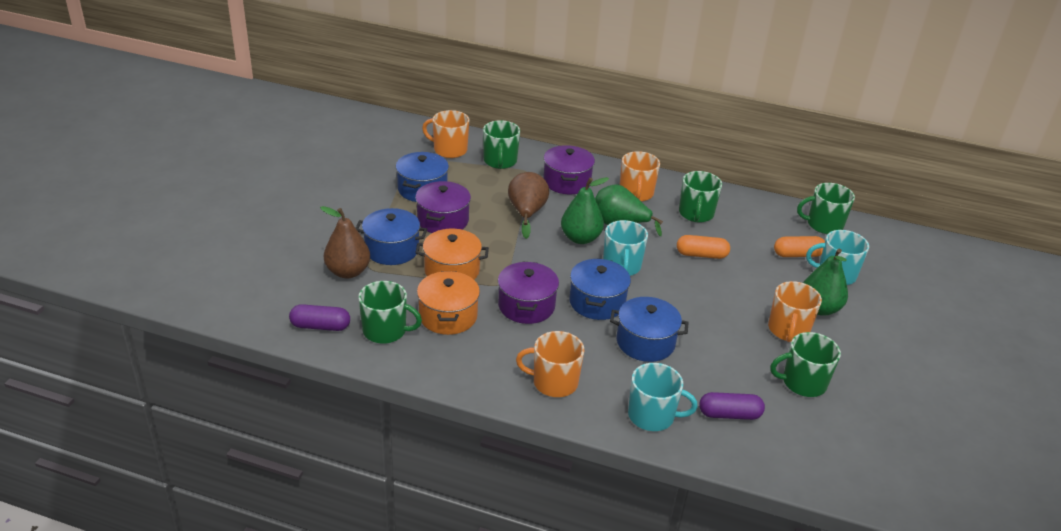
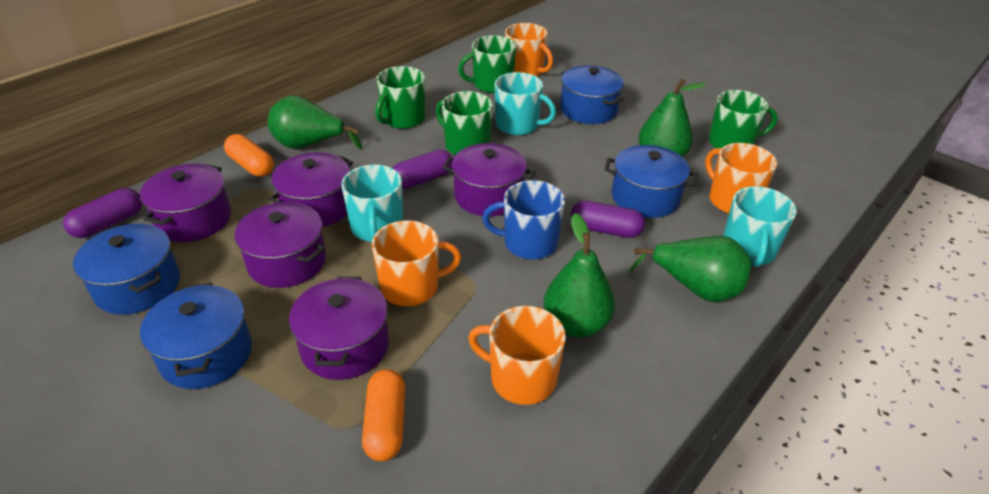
blue mug: none = 0 -> [482,180,565,259] = 1
brown pear: [320,206,370,279] [508,172,549,239] = 2 -> none = 0
green mug: [359,281,422,344] [483,120,520,169] [679,171,722,223] [770,332,841,397] [797,183,855,234] = 5 -> [375,66,425,129] [436,91,493,155] [458,35,516,93] [709,90,778,148] = 4
green pear: [561,177,609,244] [595,184,663,236] [803,249,848,316] = 3 -> [268,95,363,149] [543,213,615,338] [629,236,752,302] [639,79,706,157] = 4
orange pot: [415,229,489,280] [417,271,480,335] = 2 -> none = 0
purple capsule: [289,304,350,331] [699,392,765,420] = 2 -> [63,188,142,238] [393,149,452,189] [571,201,645,238] = 3
purple pot: [415,181,471,233] [498,261,559,324] [543,145,595,194] = 3 -> [140,164,231,242] [235,202,326,288] [269,152,353,227] [289,277,389,380] [443,143,536,216] = 5

